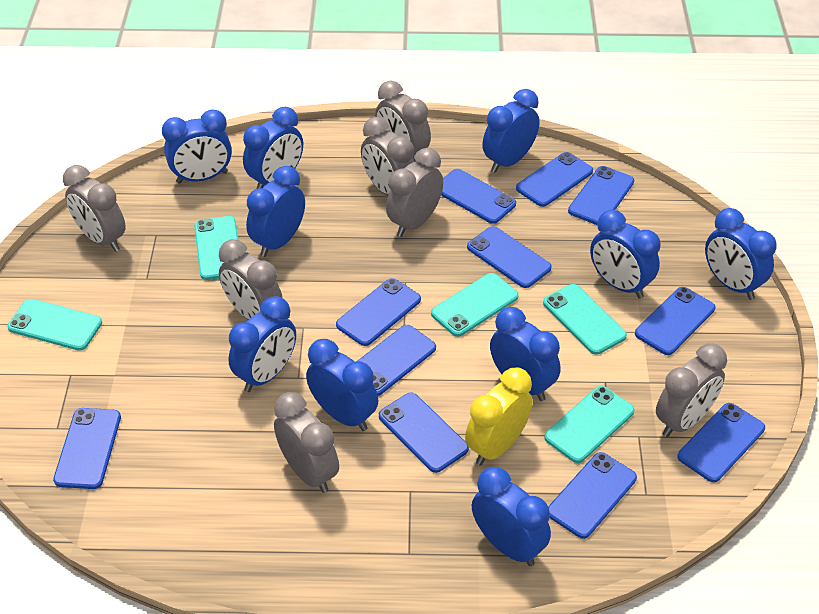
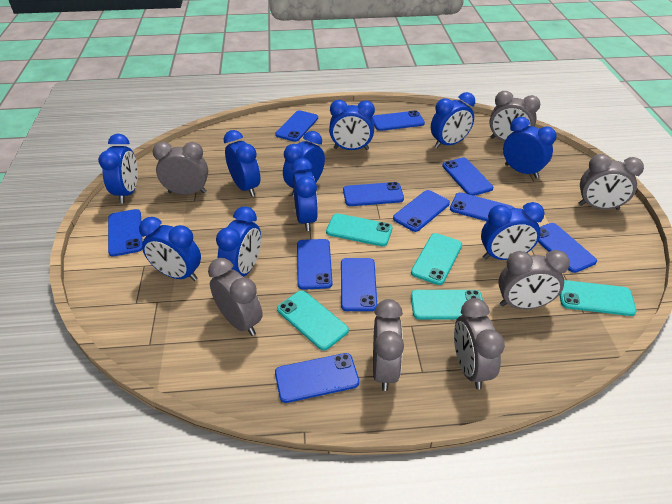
yellow clock: [465,367,533,465] = 1 -> none = 0

